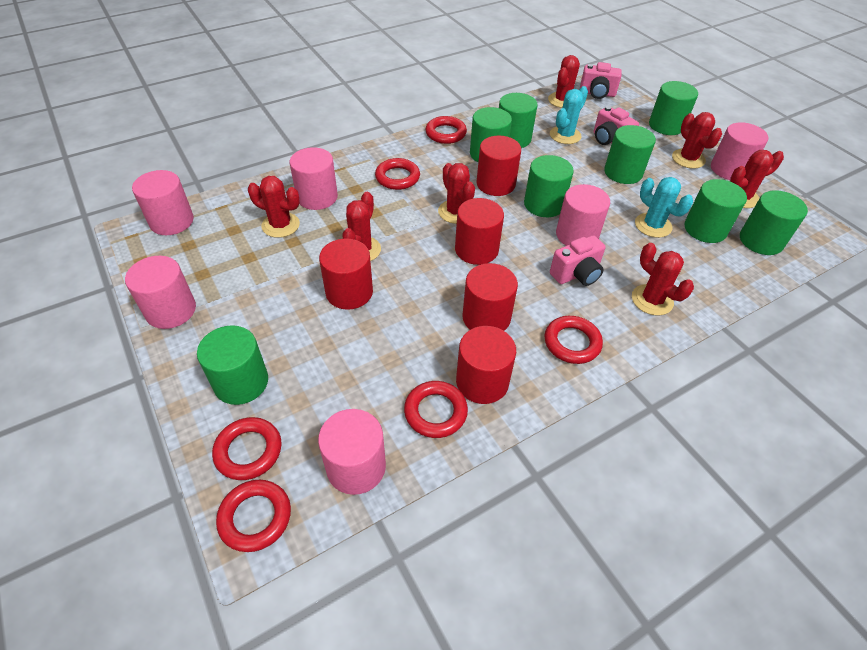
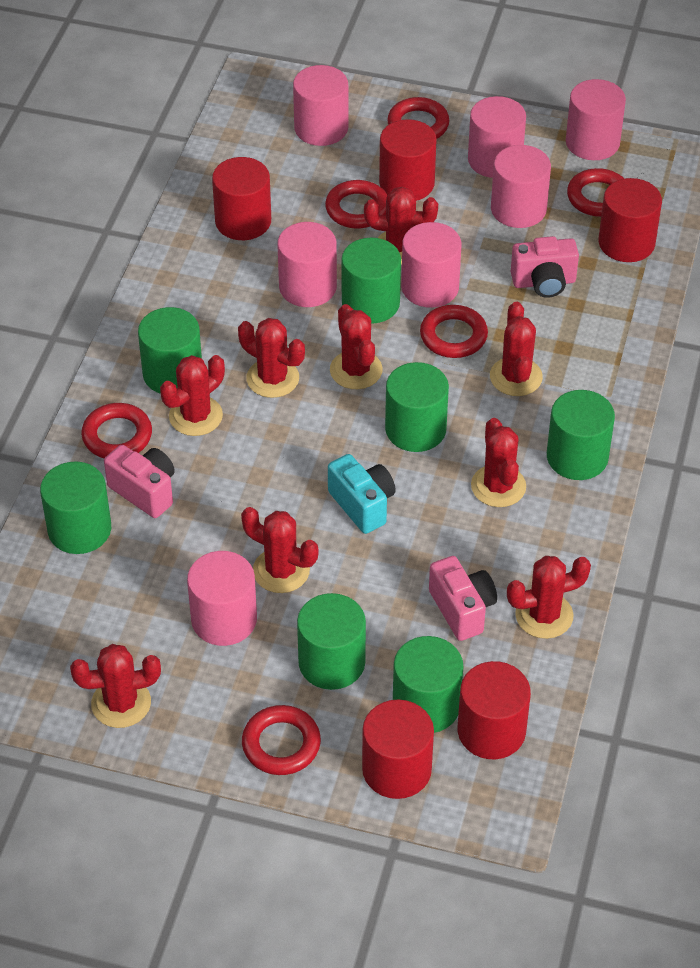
green cylinder: [197,325,268,405] [470,107,512,162] [499,93,538,148] [524,155,574,217] [604,125,656,184] [649,81,698,135] [684,179,747,243] [740,190,808,255] = 8 -> [40,462,111,554] [138,307,202,394] [297,593,366,690] [341,238,401,324] [385,362,449,452] [393,636,463,733] [547,390,615,480] = 7
pink cylinder: [125,256,196,329] [132,170,194,235] [290,147,338,210] [318,409,386,495] [556,184,610,246] [711,122,768,180] = 6 -> [187,551,257,646] [277,222,337,307] [293,65,348,146] [401,222,461,308] [468,96,526,178] [491,145,551,228] [566,79,626,160] = 7
red cactus: [248,176,300,238] [342,192,381,261] [438,163,475,224] [548,55,580,108] [632,243,694,315] [672,112,722,169] [730,150,784,208] = 7 -> [70,644,161,728] [160,355,225,436] [238,318,305,398] [241,507,318,593] [330,304,383,389] [364,187,438,264] [471,418,526,507] [490,302,543,396] [507,556,591,639] = 9
turquoise cactus: [550,86,588,144] [635,177,693,238] = 2 -> none = 0
turquoise camera: none = 0 -> [328,454,396,534] = 1

